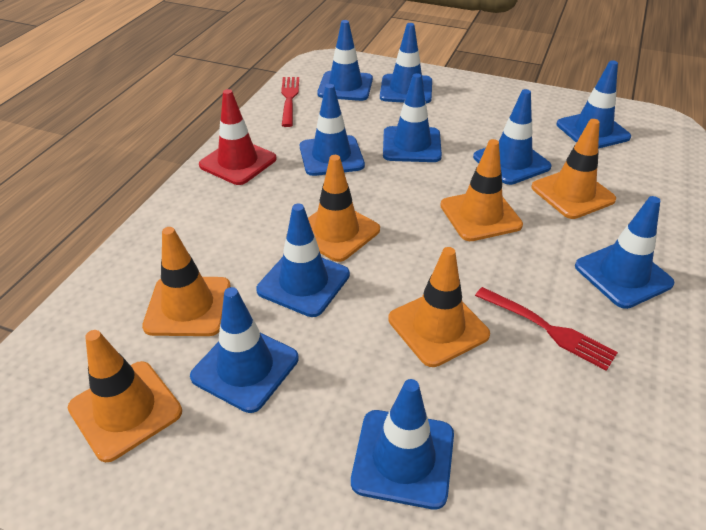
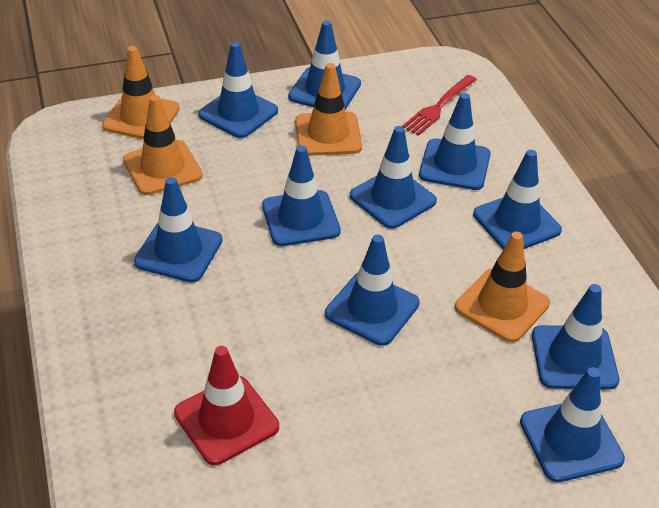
orange traffic cone: [68,330,182,463] [142,227,231,336] [308,155,380,262] [388,247,490,367] [440,139,523,241] [531,119,616,219] = 6 -> [102,46,180,139] [123,95,203,195] [295,63,362,156] [455,232,550,342] = 4
red fork: [281,77,299,127] [475,287,618,371] = 2 -> [402,75,477,135] = 1

